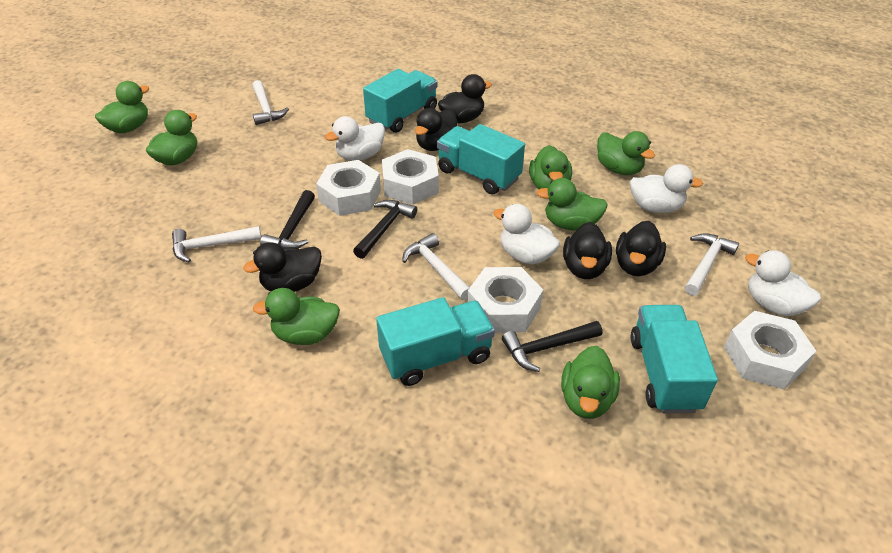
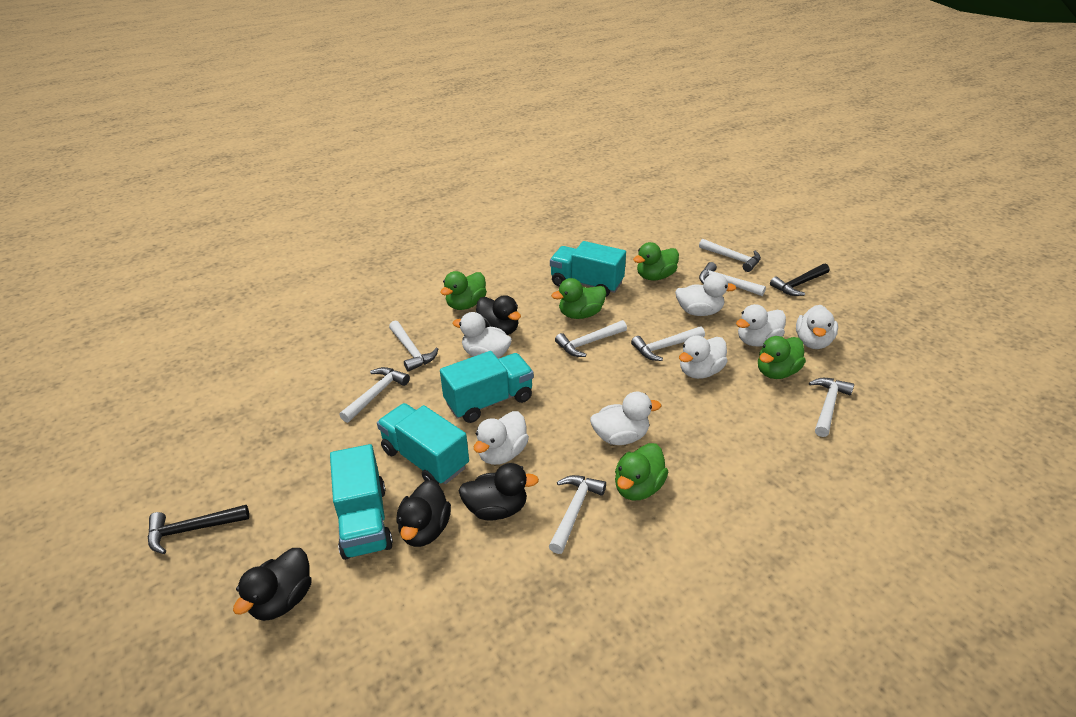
black duck: [243,242,322,292] [415,108,458,151] [438,74,492,124] [563,222,612,279] [616,221,666,276] = 5 -> [233,548,312,621] [396,480,451,547] [459,463,539,521] [476,295,521,335] = 4
black hammer: [260,190,315,249] [353,200,417,259] [502,321,602,372] = 3 -> [148,505,249,554] [770,264,830,296] = 2
green duck: [95,81,149,133] [146,110,197,166] [253,288,340,345] [529,145,572,189] [536,178,608,231] [561,346,620,419] [597,131,655,175] = 7 -> [440,271,487,310] [551,278,606,319] [615,443,668,500] [633,242,679,280] [758,336,806,379] = 5
white duck: [325,116,385,161] [493,204,560,265] [630,164,703,213] [745,251,821,316] = 4 -> [452,312,512,358] [474,411,529,465] [590,392,661,445] [675,273,737,316] [679,335,728,379] [736,304,786,347] [796,305,838,349] = 7
white hammer: [172,226,261,263] [252,80,289,125] [402,233,470,300] [685,233,739,296] = 4 -> [339,367,410,423] [389,321,438,372] [549,475,606,554] [555,320,627,357] [631,326,705,361] [699,239,761,272] [699,262,766,296] [809,378,854,437] = 8
white nut: [316,160,381,216] [382,149,439,205] [467,267,543,333] [724,311,816,389] = 4 -> none = 0

